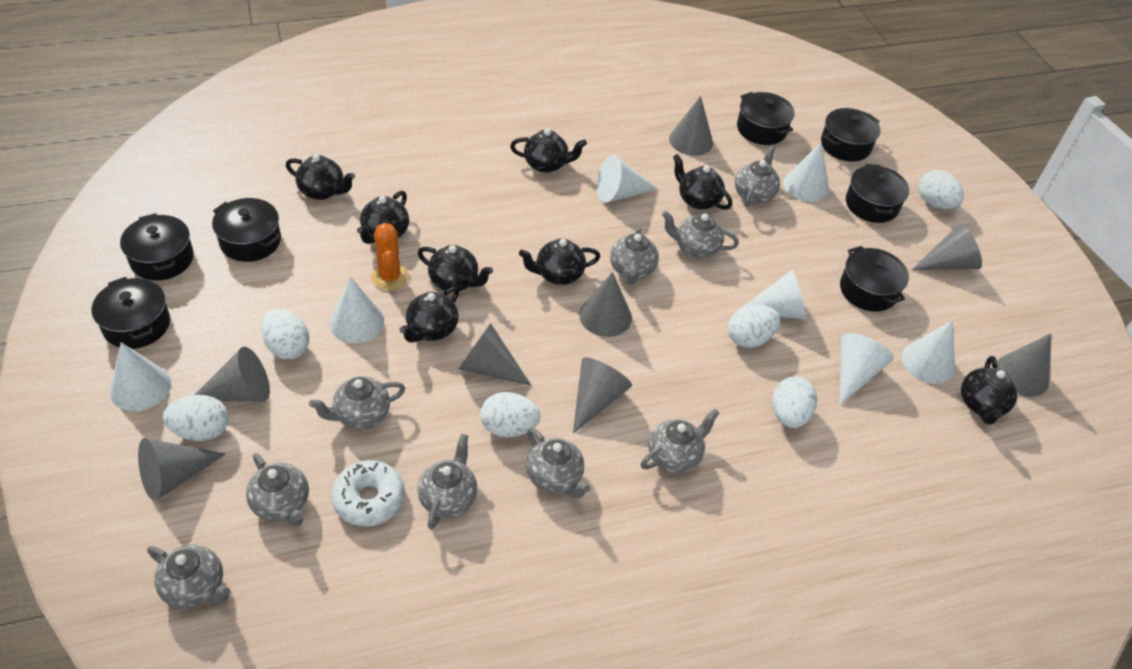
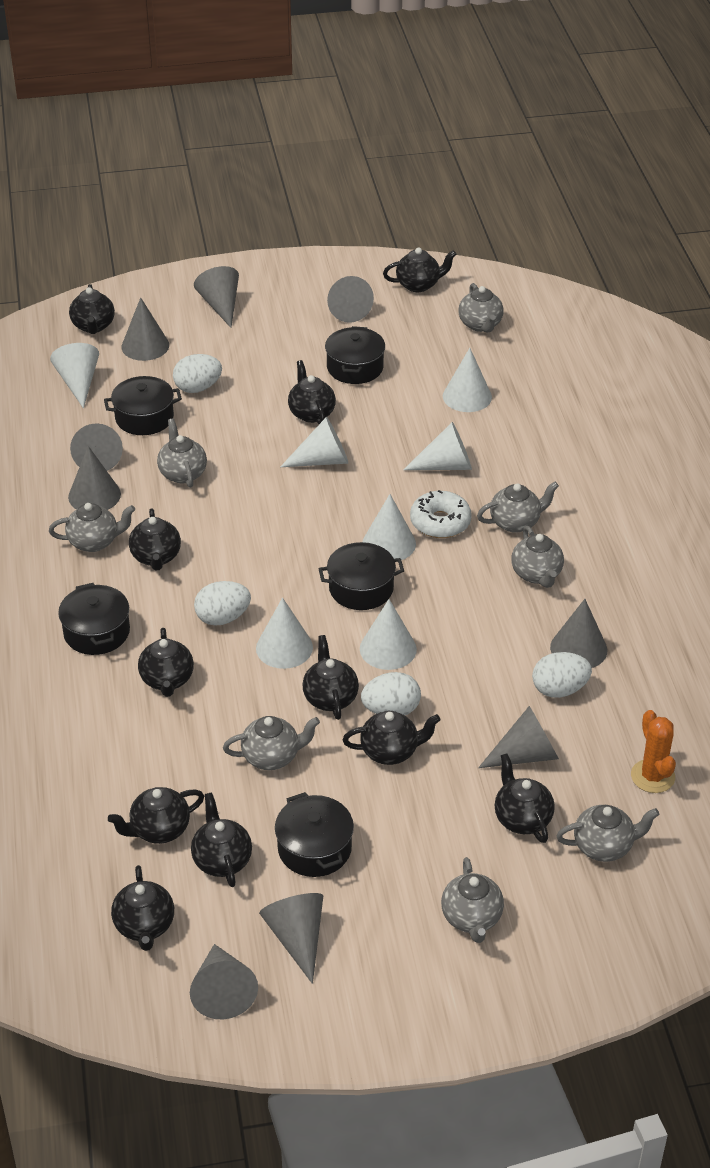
black pot: [92,277,170,349] [120,213,194,281] [212,198,281,262] [737,92,794,145] [821,108,881,162] [840,246,909,312] [846,164,909,223] = 7 -> [58,583,130,655] [104,376,182,435] [275,792,354,877] [319,542,404,610] [325,326,385,384] = 5
black teapot: [286,154,355,200] [357,191,409,244] [400,286,459,343] [418,245,493,292] [510,129,587,173] [519,238,601,285] [673,154,732,210] [961,356,1017,425] = 8 -> [69,284,115,334] [108,787,204,844] [111,865,174,951] [129,509,181,570] [138,628,194,697] [191,792,252,887] [288,360,336,424] [302,635,359,720] [342,711,441,765] [383,247,457,292] [495,753,555,843] = 11
grey cone: [138,438,225,501] [195,347,270,402] [459,323,532,386] [573,357,632,433] [579,272,632,337] [669,96,713,156] [912,224,982,270] [997,333,1051,397] = 8 -> [68,446,121,510] [70,423,123,471] [121,297,169,361] [190,944,258,1019] [194,266,239,328] [259,893,323,984] [327,276,374,323] [478,706,559,768] [550,599,607,668] = 9
grey teapot: [147,545,230,609] [246,453,309,527] [309,376,405,430] [417,434,477,530] [526,428,590,498] [610,225,659,284] [641,409,719,473] [662,211,739,258] [735,146,780,207] = 9 -> [49,503,135,552] [157,418,207,488] [223,716,320,770] [441,857,504,943] [458,283,504,332] [477,482,559,533] [511,526,564,588] [556,805,659,862] = 8
white egg: [163,395,229,441] [261,309,309,359] [480,392,541,437] [728,305,780,348] [773,377,817,428] [919,170,964,209] = 6 -> [173,354,222,393] [194,581,251,626] [361,672,421,715] [532,652,592,698] = 4

